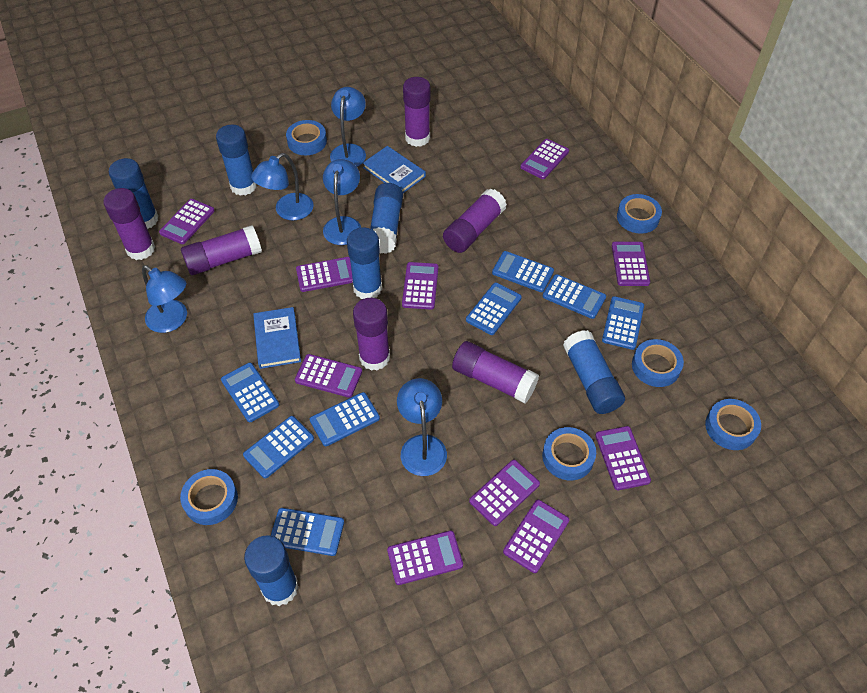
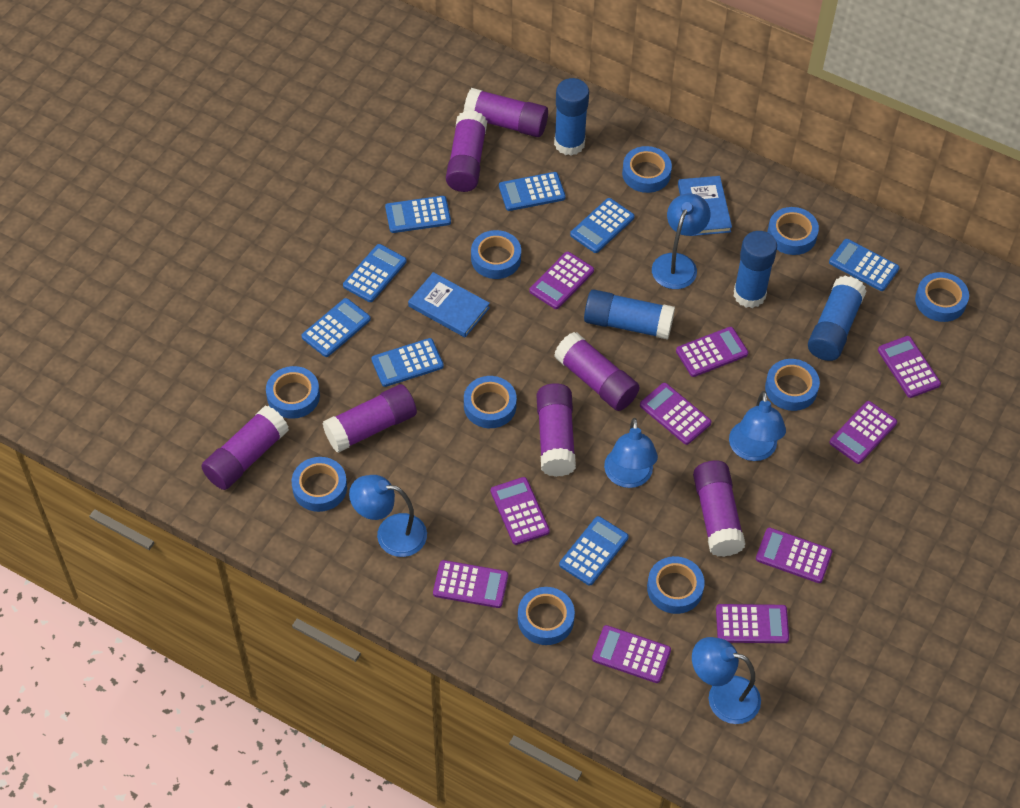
blue glue stick: [109,158,159,229] [216,125,257,196] [244,536,299,606] [347,227,382,299] [370,183,403,254] [563,330,625,414] = 6 -> [554,78,589,156] [584,290,675,340] [734,231,777,308] [808,276,866,361] = 4
blue tape: [180,469,238,525] [286,120,327,155] [542,427,596,480] [617,194,662,234] [632,339,684,387] [705,399,761,450] = 6 -> [266,366,320,419] [292,457,347,512] [464,376,517,428] [471,230,521,279] [518,587,575,645] [622,146,672,193] [647,556,705,614] [765,359,820,411] [767,207,819,255] [915,272,969,322] = 10
purple glue stick: [103,188,155,260] [181,225,262,275] [353,298,390,371] [403,77,430,147] [443,188,507,253] [452,341,539,404] = 6 -> [201,406,289,490] [322,384,417,453] [446,110,487,192] [464,88,548,137] [537,383,576,477] [554,332,640,411] [693,460,745,557] = 7

